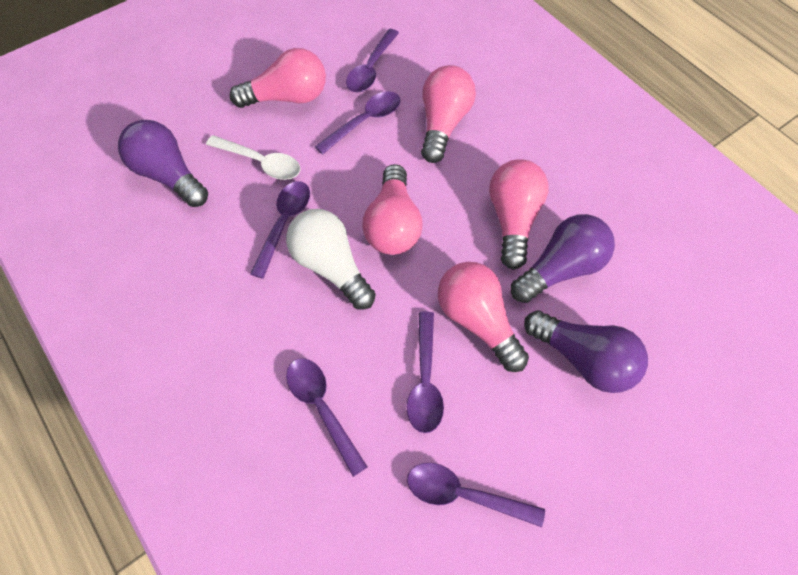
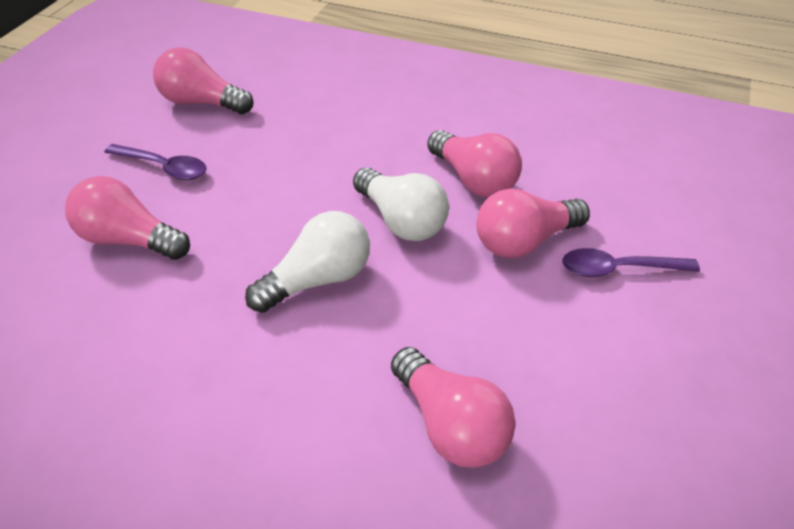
purple light bulb: [118,120,208,207] [511,214,615,303] [524,310,648,393] = 3 -> none = 0
purple spoon: [250,181,310,279] [286,358,367,477] [315,91,400,154] [346,29,399,92] [407,311,444,433] [407,463,545,527] = 6 -> [104,144,206,180] [562,248,700,277] = 2
white light bulb: [286,209,376,310] = 1 -> [245,211,370,313] [353,167,449,241] = 2
white spoon: [206,135,300,180] = 1 -> none = 0

